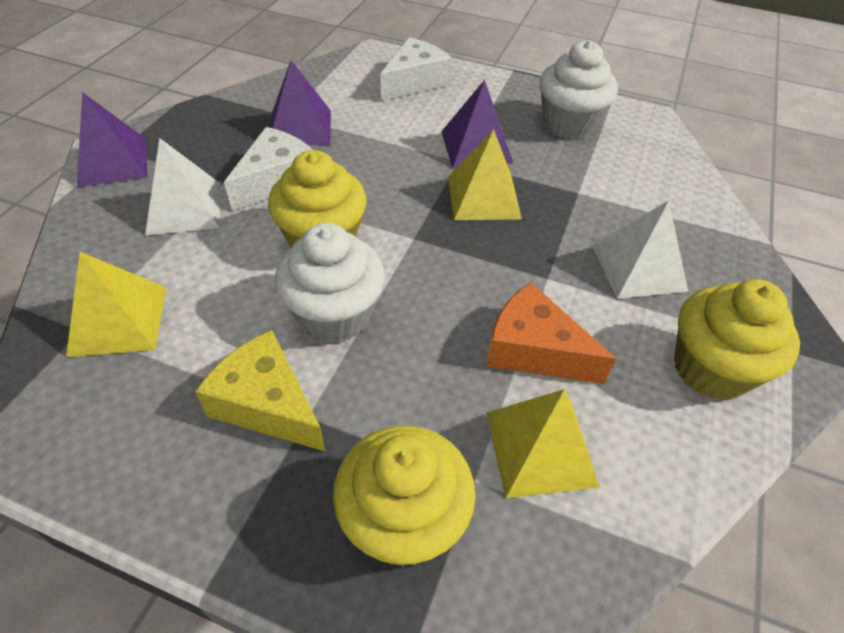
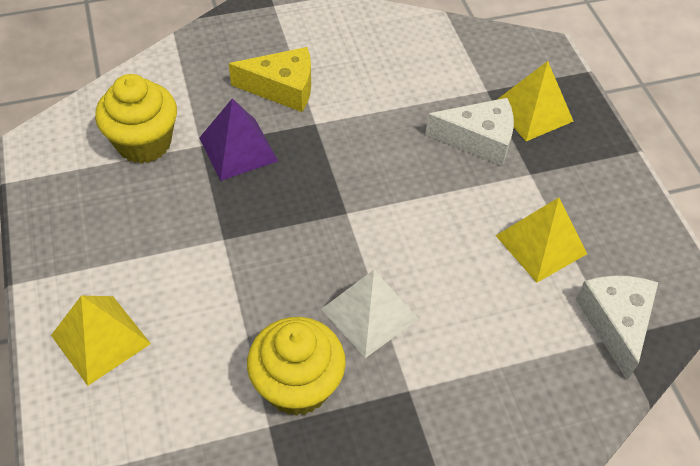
orange cheese: [486,282,616,384] = 1 -> none = 0
purple pyramid: [77,92,147,187] [270,61,331,145] [441,80,514,168] = 3 -> [200,98,278,181] = 1
white cupcake: [274,223,385,344] [539,40,618,140] = 2 -> none = 0
white pyramid: [145,138,221,236] [592,200,688,299] = 2 -> [321,270,419,358] = 1
yellow cupcake: [268,150,367,247] [333,425,476,566] [674,279,800,400] = 3 -> [95,74,177,164] [247,317,346,416] = 2

